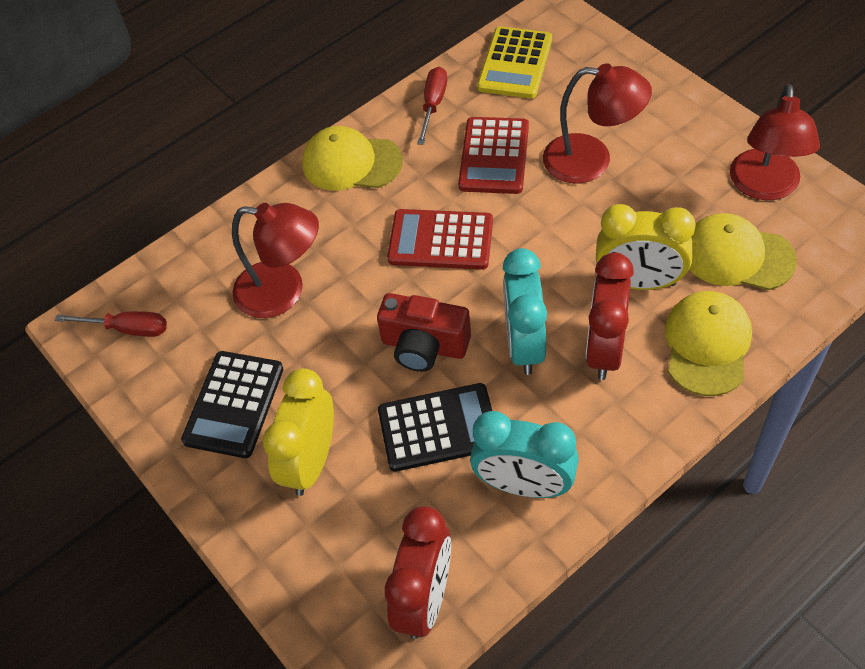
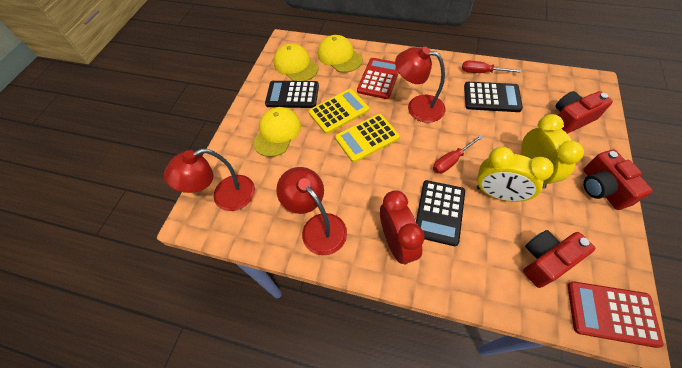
black calculator: [181,351,283,458] [378,383,492,472] = 2 -> [265,81,319,108] [416,180,465,246] [464,82,523,112] = 3
red camera: [377,293,471,372] = 1 -> [523,230,595,288] [556,91,613,134] [583,149,653,210] = 3
red clock: [385,506,451,639] [586,252,634,380] = 2 -> [380,190,425,265] = 1
turquoise clock: [470,411,579,498] [503,248,547,375] = 2 -> none = 0
yellow calculator: [477,26,552,98] = 1 -> [309,89,369,134] [335,114,400,163] = 2

